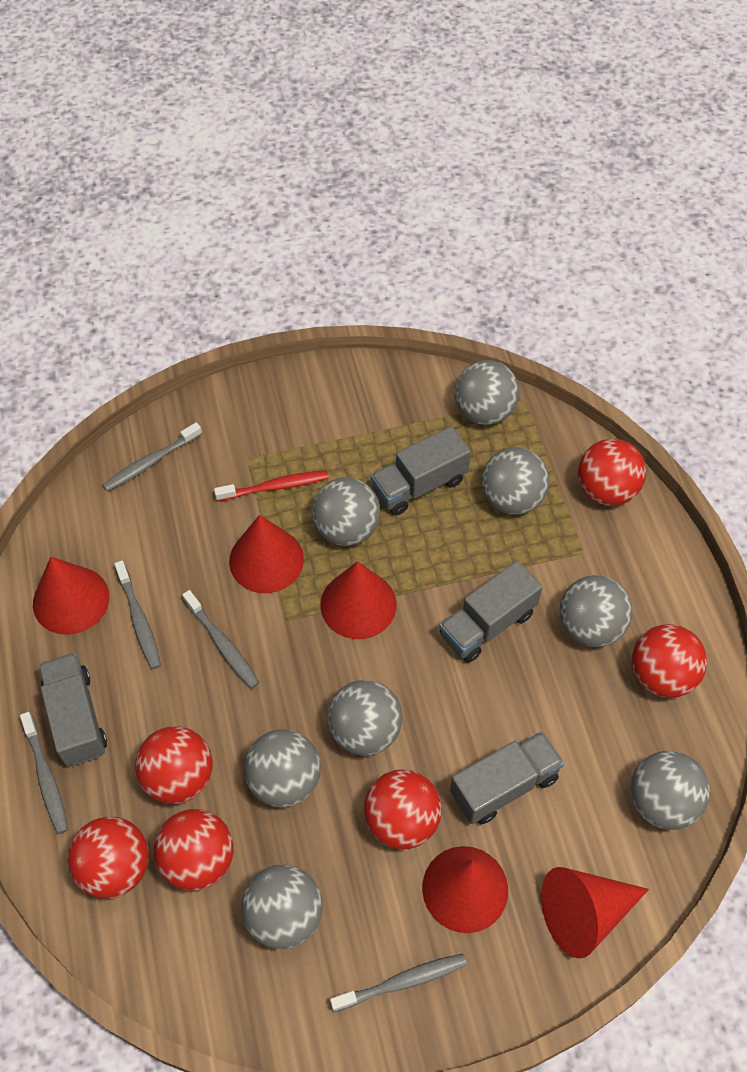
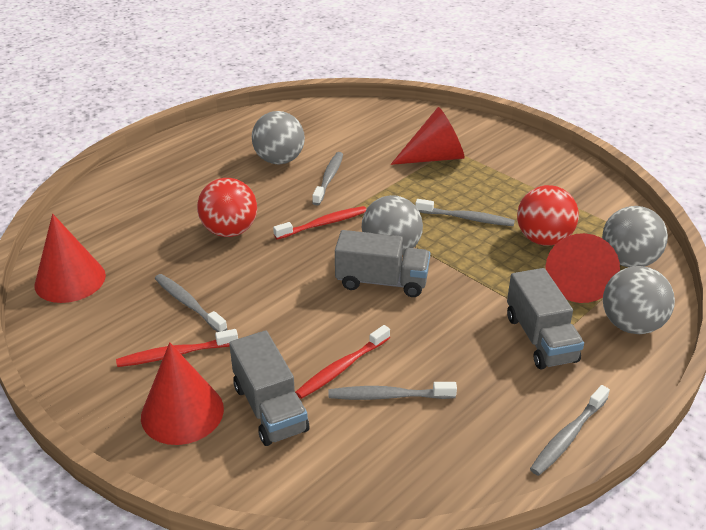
grey ball: [241,865,323,949] [244,729,321,807] [312,477,380,546] [327,680,402,756] [455,360,519,425] [481,447,549,514] [560,575,632,647] [630,751,710,830] = 8 -> [252,111,305,164] [362,195,423,255] [602,206,668,267] [603,266,675,334] = 4
grey truck: [38,653,107,766] [371,426,471,516] [439,561,542,663] [450,731,564,824] = 4 -> [229,330,309,446] [335,230,430,297] [507,268,584,369] = 3
red ball: [68,817,149,898] [135,726,213,804] [154,809,234,891] [364,770,442,849] [578,439,646,506] [632,624,707,698] = 6 -> [197,178,257,237] [517,185,579,246] = 2
red cone: [33,557,109,635] [229,515,304,593] [320,561,396,639] [422,846,508,933] [541,867,649,959] = 5 -> [34,214,106,303] [141,342,224,445] [391,107,465,165] [545,233,620,303] = 4
red toothbrush: [214,470,329,501] = 1 -> [116,329,238,367] [273,206,367,240] [295,325,390,399] = 3

